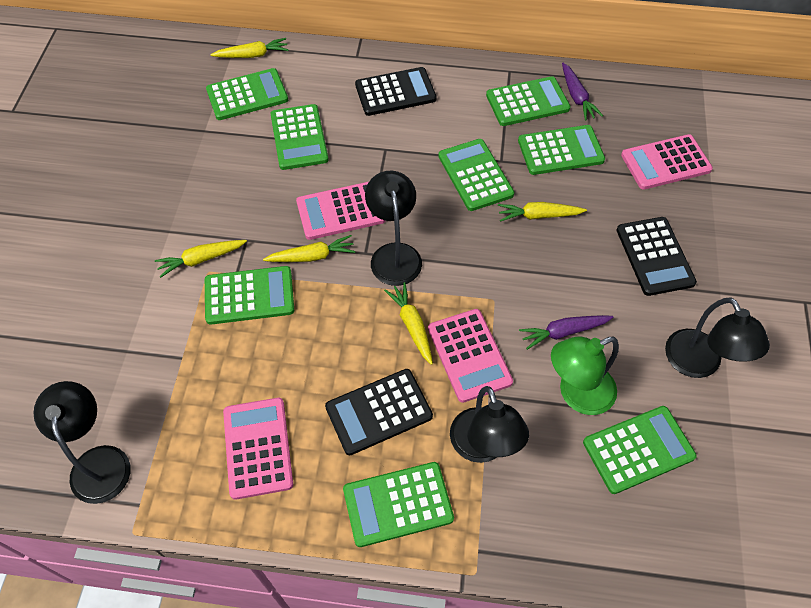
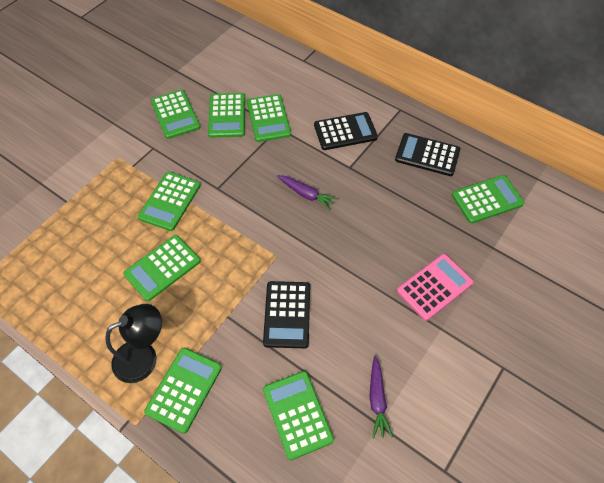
black lamp: [33,381,131,504] [365,171,422,286] [450,386,529,463] [665,298,770,378] = 4 -> [105,304,162,383] = 1
green lamp: [551,336,619,415] = 1 -> none = 0
pink calculator: [223,398,293,500] [296,182,385,240] [428,309,513,403] [621,134,713,190] = 4 -> [397,254,474,321] = 1
yellow carrot: [155,240,247,278] [210,38,288,58] [263,235,355,262] [384,282,433,365] [498,202,587,222] = 5 -> none = 0

